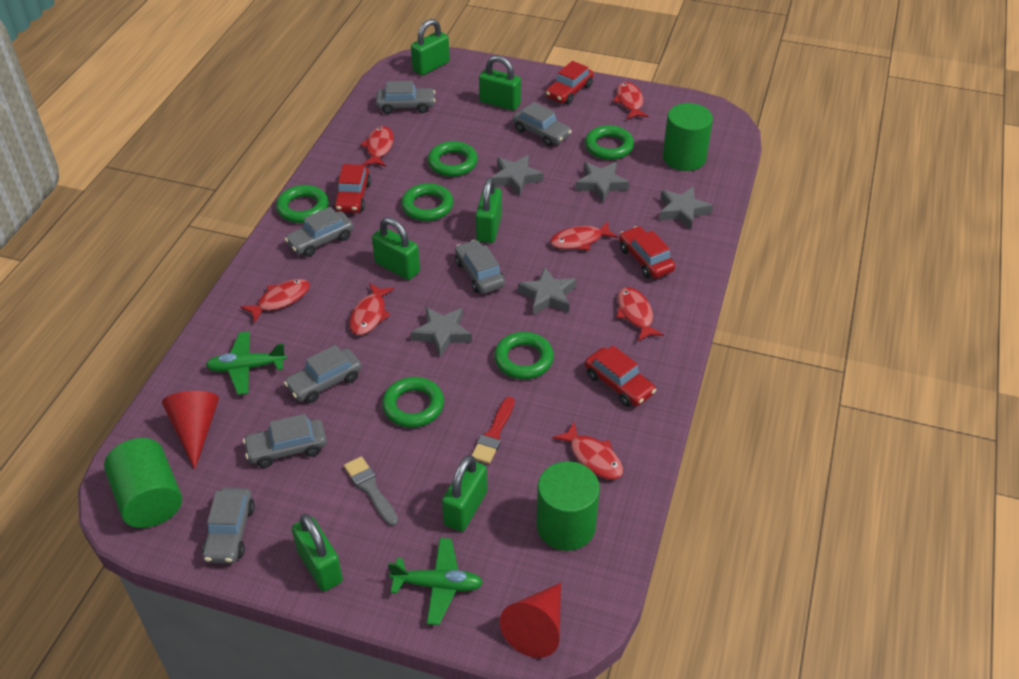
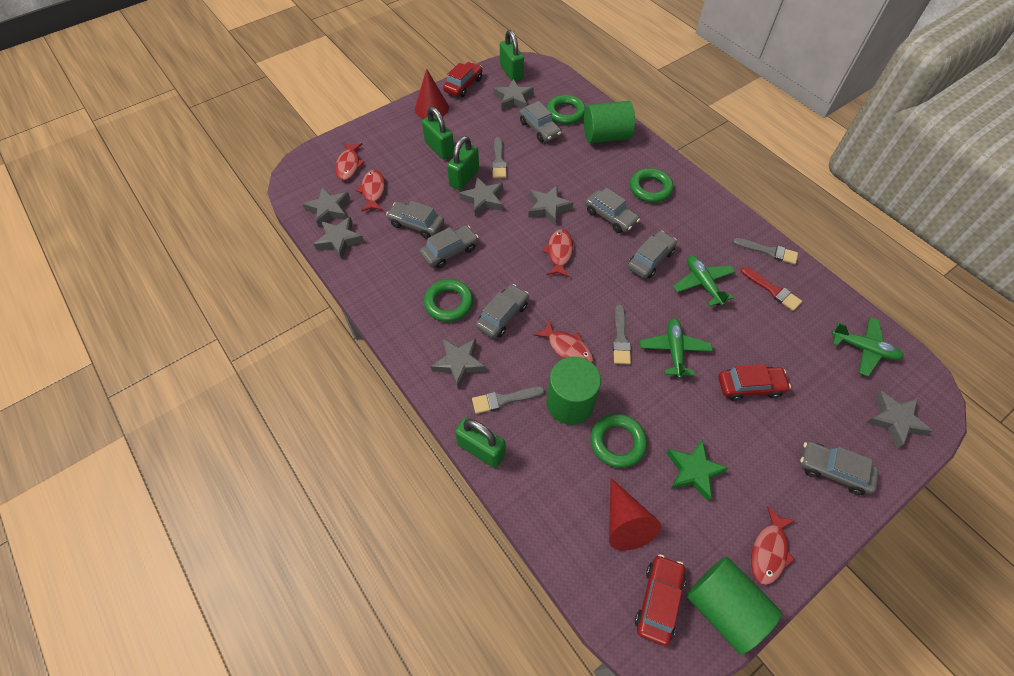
green padlock: [292,514,343,591] [372,217,420,280] [411,19,450,76] [442,455,487,532] [476,177,502,243] [479,55,521,111] = 6 -> [422,107,454,160] [447,136,479,190] [455,417,506,468] [500,30,524,81] = 4
green plane: [206,331,287,395] [388,538,483,625] = 2 -> [640,318,713,379] [673,256,735,307] [831,317,903,377] = 3
green ring: [276,185,329,223] [382,377,444,428] [401,183,454,221] [428,141,478,177] [494,332,554,379] [585,125,634,160] = 6 -> [424,279,473,322] [546,95,585,124] [590,414,647,468] [630,168,673,203] = 4
green star: none = 0 -> [666,439,729,501] = 1
grey brush: [344,456,398,526] = 1 -> [472,386,545,414] [492,137,507,178] [613,305,631,365] [733,238,798,264] = 4
grey star: [411,307,472,357] [492,155,543,196] [518,267,576,315] [575,162,629,202] [659,186,713,230] = 5 -> [303,187,350,227] [314,217,364,259] [431,339,486,388] [459,177,503,216] [494,79,534,111] [528,186,573,225] [866,391,932,448] = 7
red car: [333,164,371,213] [546,61,594,104] [585,345,656,407] [619,226,676,278] = 4 -> [443,62,483,97] [635,554,685,646] [718,364,791,401] = 3
red fish: [240,279,310,323] [349,283,395,335] [360,126,394,167] [550,221,618,251] [552,422,623,479] [613,82,649,119] [617,287,664,341] = 7 -> [335,143,365,180] [356,170,385,212] [533,321,593,363] [542,229,573,277] [751,506,795,585] = 5

